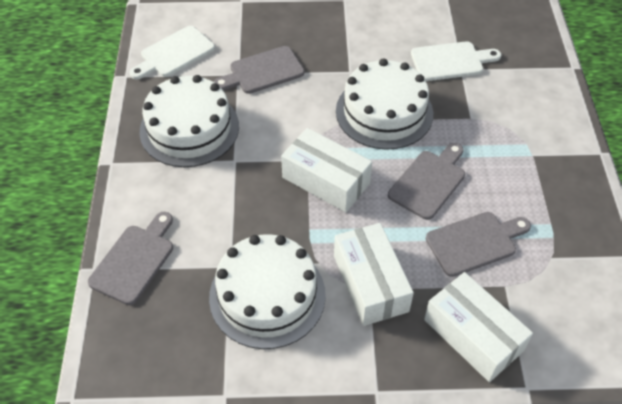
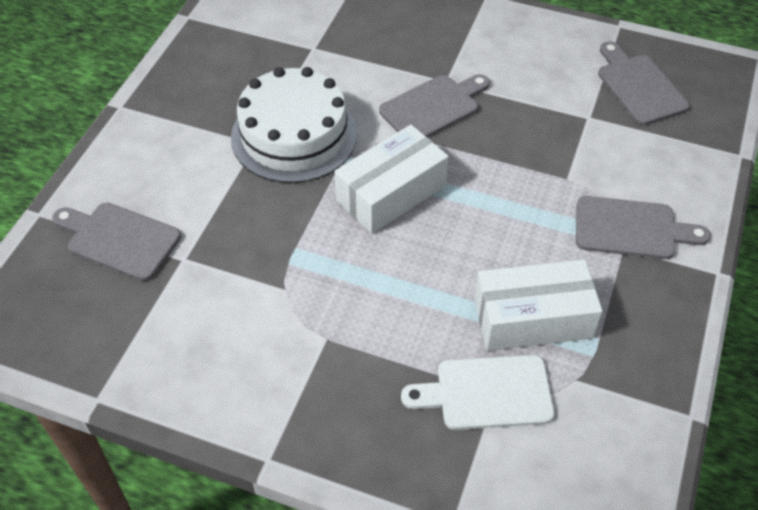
white box: [281,128,372,212] [334,223,414,326] [424,272,533,382] = 3 -> [334,125,449,234] [474,259,603,351] = 2
white cake: [139,75,239,167] [209,234,326,349] [336,58,433,150] = 3 -> [231,67,358,183] = 1
white cutting board: [130,26,215,80] [411,41,501,81] = 2 -> [401,355,554,430] = 1

